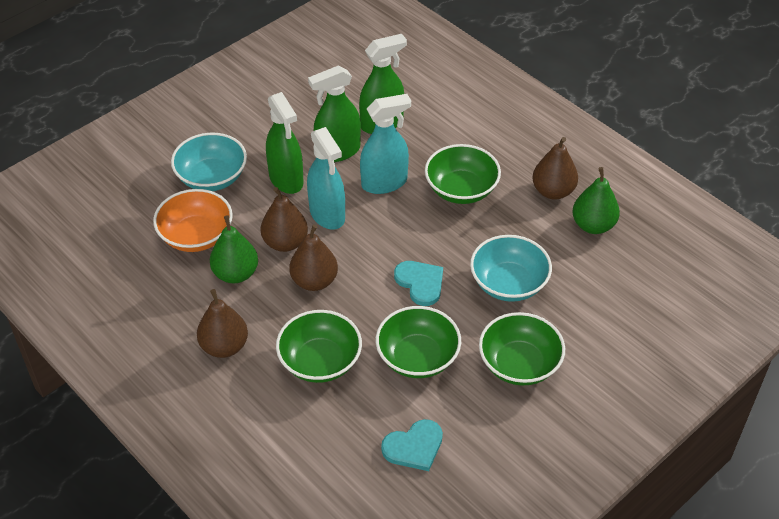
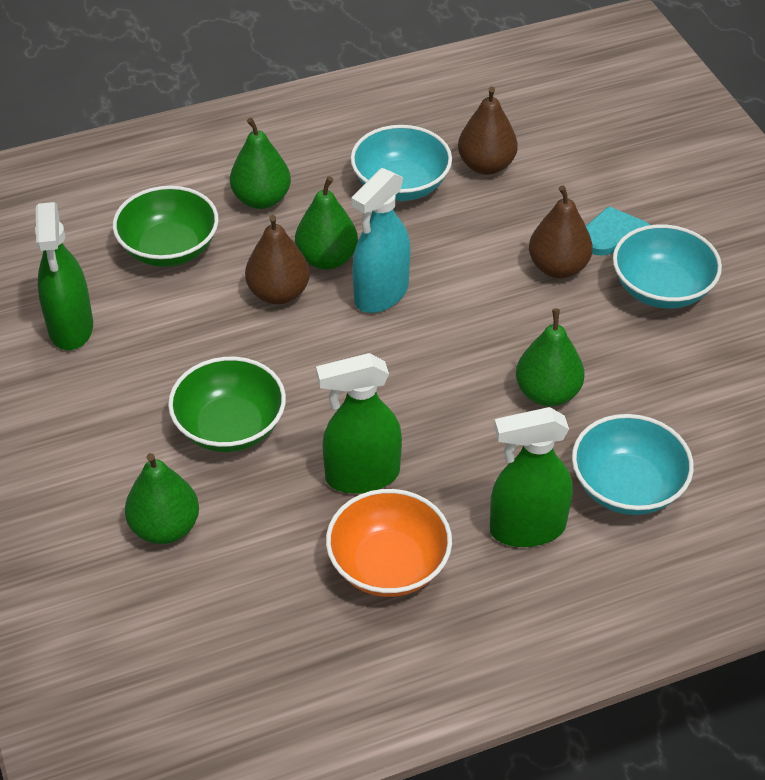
brown pear: [197,289,248,358] [261,187,308,252] [289,224,338,291] [532,137,578,200] = 4 -> [245,215,310,305] [458,87,518,175] [529,185,593,278] = 3
green bowl: [276,310,362,383] [376,306,461,378] [425,144,501,204] [479,312,565,385] = 4 -> [113,186,219,267] [168,357,286,452] = 2
green pear: [210,215,258,283] [572,167,620,234] = 2 -> [125,453,199,544] [230,118,291,209] [295,176,358,270] [516,309,584,406] = 4
turquoise bowl: [171,133,247,191] [470,235,552,302] = 2 -> [351,125,452,201] [572,414,694,515] [613,224,722,309] = 3
turquoise heart: [381,419,443,471] [394,261,443,306] = 2 -> [586,206,650,256] = 1
turquoise spray bottle: [307,127,345,230] [360,94,411,194] = 2 -> [351,168,411,313] = 1

